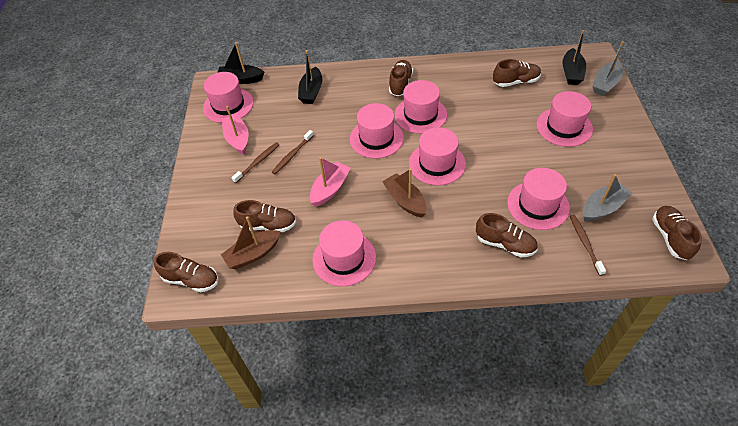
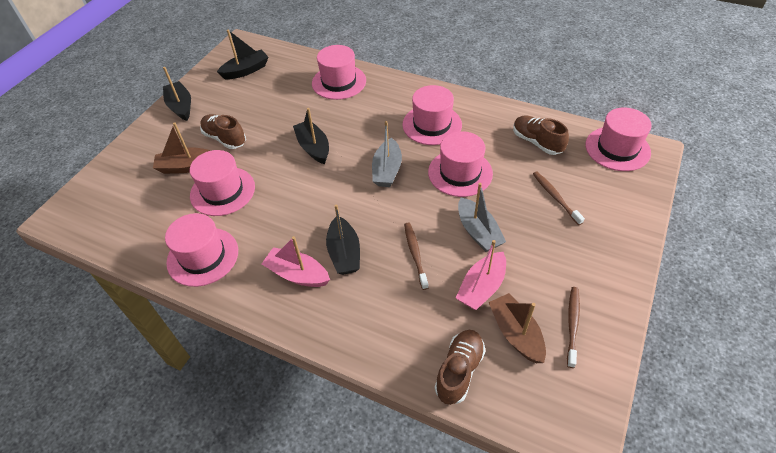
black boat: [217,42,264,84] [298,50,322,104] [562,30,586,85] = 3 -> [163,67,191,121] [217,29,268,79] [293,108,329,164] [326,204,360,275] = 4
brown shoe: [153,252,218,292] [233,200,296,232] [389,60,413,96] [476,213,538,257] [493,59,541,87] [652,206,702,260] = 6 -> [200,114,246,149] [435,330,486,405] [513,115,569,155] = 3
pink hat: [203,72,254,123] [312,220,376,286] [350,103,404,158] [394,80,447,134] [409,127,466,185] [507,168,570,230] [536,91,593,147] = 7 -> [165,213,238,287] [190,150,255,216] [312,45,366,100] [402,85,462,145] [428,131,493,197] [586,107,652,171] = 6

